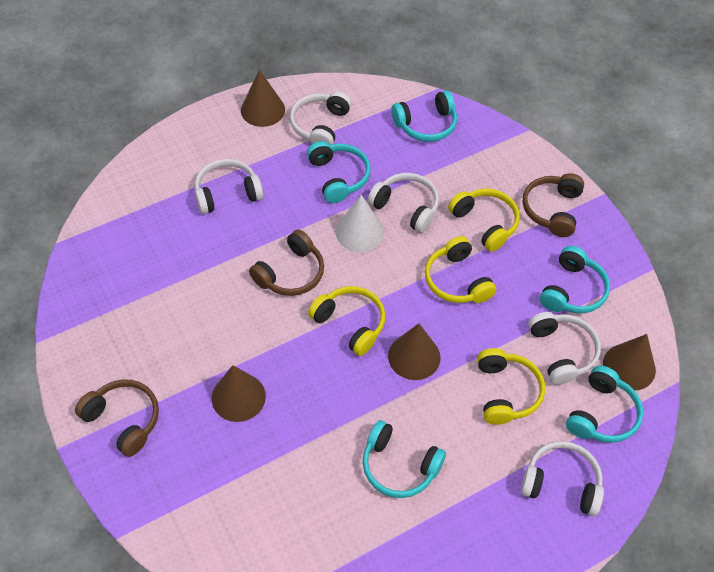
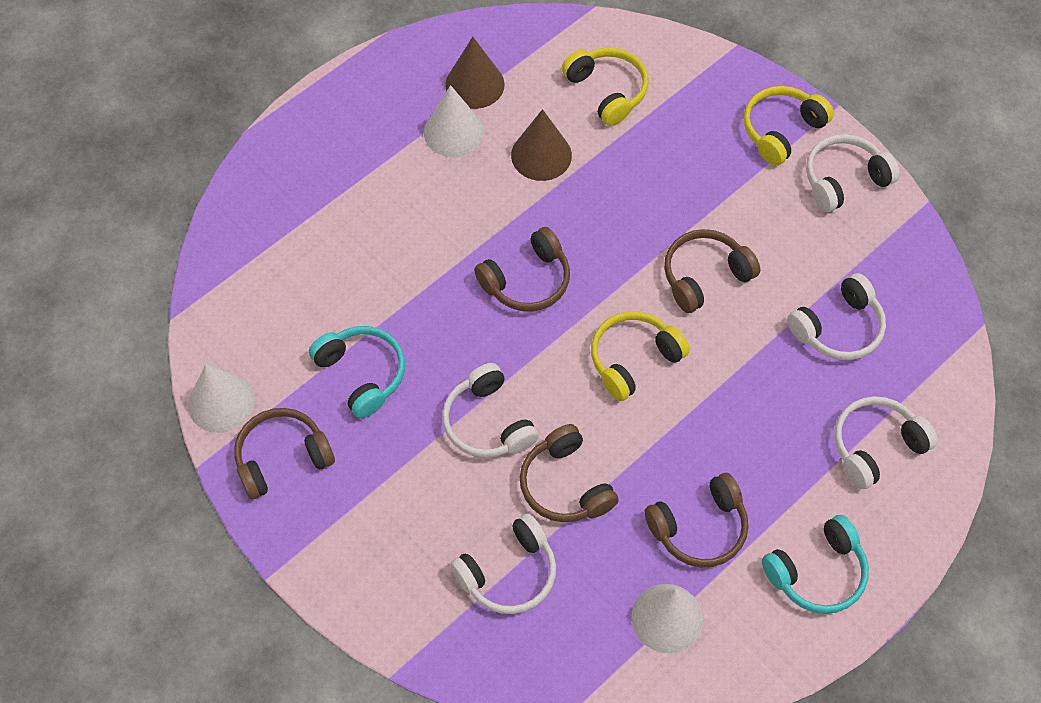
brown cone: [212,365,266,422] [241,70,285,127] [388,323,440,380] [603,334,656,390] = 4 -> [445,37,505,109] [511,109,572,181] = 2
brown headphones: [75,379,159,457] [249,229,324,296] [523,173,584,237] = 3 -> [234,408,335,499] [474,227,570,312] [520,424,619,522] [645,473,748,567] [664,229,760,313] = 5
turquoise headphones: [307,141,371,203] [363,420,446,498] [391,90,457,142] [540,246,610,313] [566,365,643,443] = 5 -> [309,326,405,419] [762,515,869,614] = 2
white cone: [336,195,384,252] = 1 -> [188,365,255,433] [424,85,484,157] [632,584,703,653] = 3
yellow headphones: [308,286,385,356] [425,236,496,303] [448,188,520,252] [477,348,545,425] = 4 -> [562,47,648,126] [591,311,690,401] [744,86,834,166] = 3

